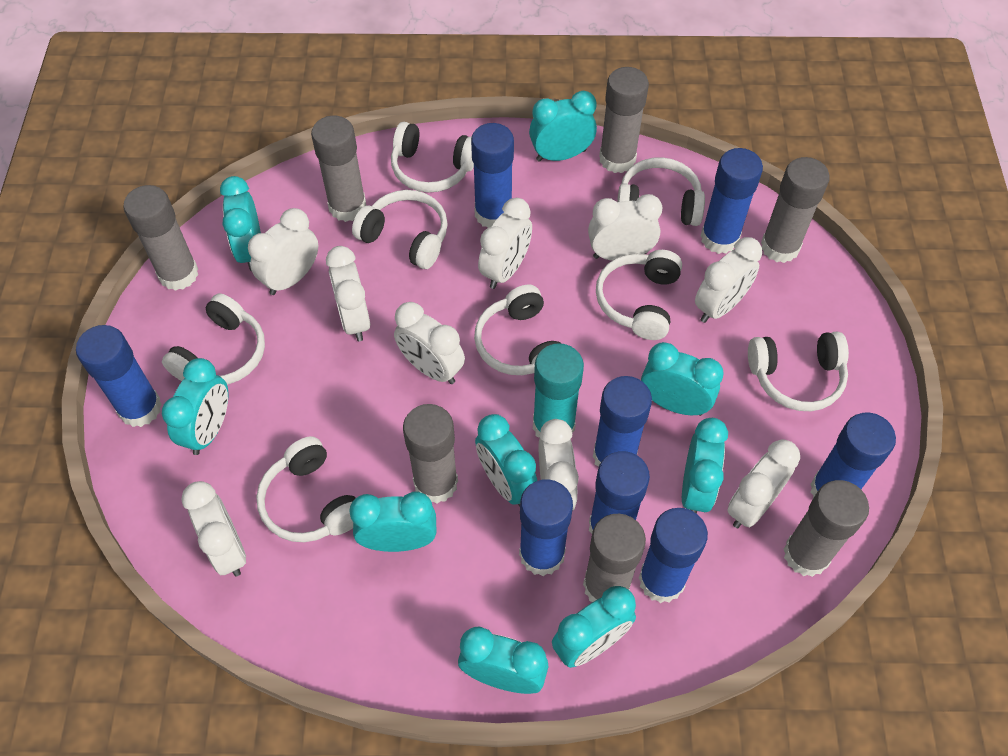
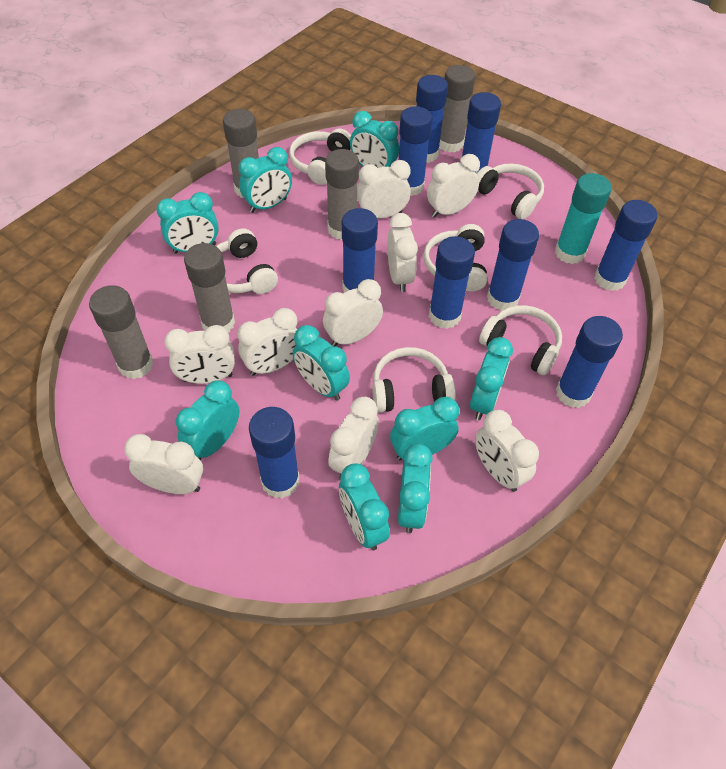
blue glue stick: [76,325,162,427] [471,123,514,228] [519,479,573,576] [589,451,650,534] [593,376,652,467] [639,508,708,603] [701,148,763,254] [810,413,896,498] = 8 -> [249,407,300,499] [342,208,378,293] [399,106,432,196] [416,75,448,163] [429,236,475,329] [461,92,501,174] [487,219,539,311] [556,316,623,408] [594,200,657,291] = 9
grey glue stick: [123,185,198,291] [311,115,366,222] [403,404,458,504] [583,514,646,602] [599,67,649,173] [761,157,830,263] [784,480,869,577] = 7 -> [89,285,154,379] [184,243,235,332] [223,109,259,198] [325,149,359,240] [439,65,475,153] = 5
white headphones: [162,293,265,385] [256,436,355,542] [352,190,448,269] [391,122,474,193] [474,285,562,375] [596,250,682,340] [617,157,705,226] [748,332,849,411] = 8 -> [216,228,278,294] [289,128,351,185] [372,347,455,413] [424,224,487,292] [477,163,544,219] [479,305,562,375] = 6

